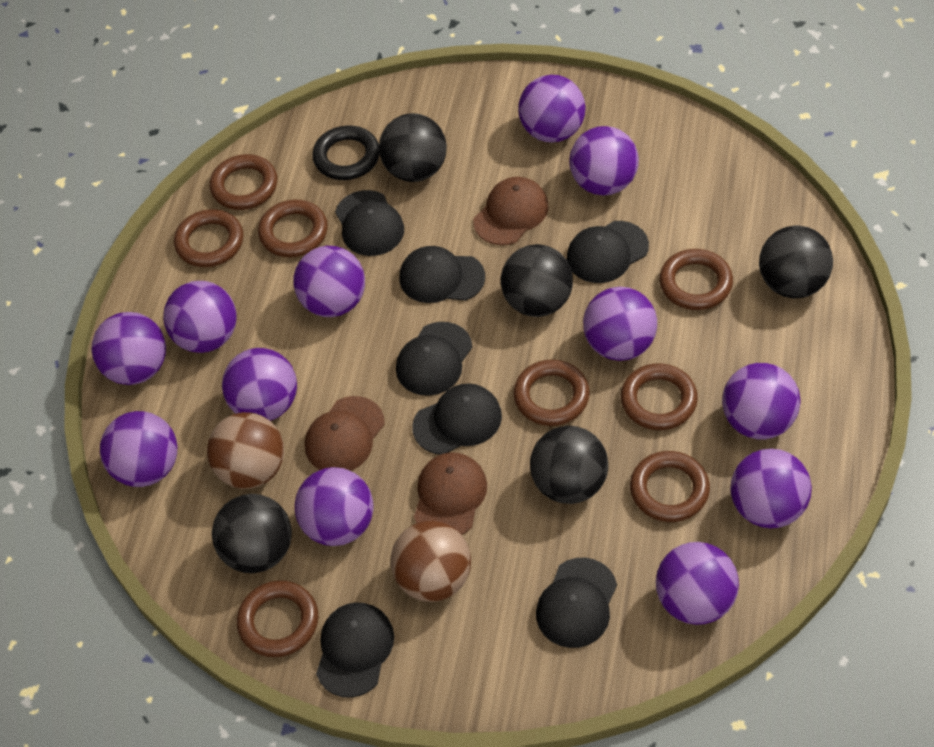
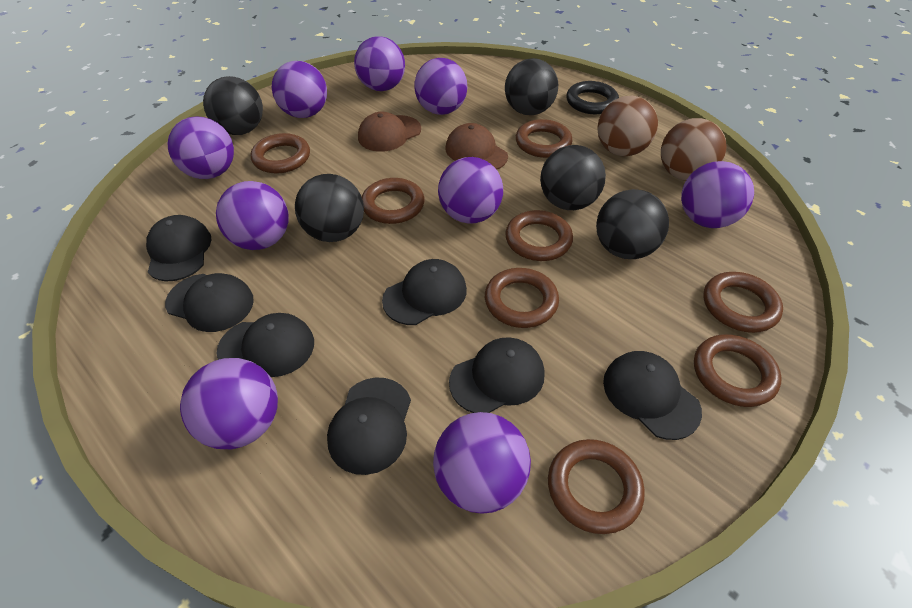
brown cap: [305,396,385,471] [414,452,487,535] [473,177,548,245] = 3 -> [358,112,421,152] [445,123,508,170] = 2
purple ball: [92,312,166,385] [100,411,177,487] [163,281,236,353] [222,348,297,421] [293,246,365,317] [295,467,373,546] [518,75,586,143] [569,126,639,196] [583,287,657,361] [656,542,739,625] [722,363,801,439] [731,449,812,529] = 12 -> [167,116,234,179] [180,358,278,449] [216,181,289,250] [272,61,327,118] [354,36,405,91] [414,58,468,115] [433,412,531,514] [438,157,503,224] [681,161,754,228] = 9

